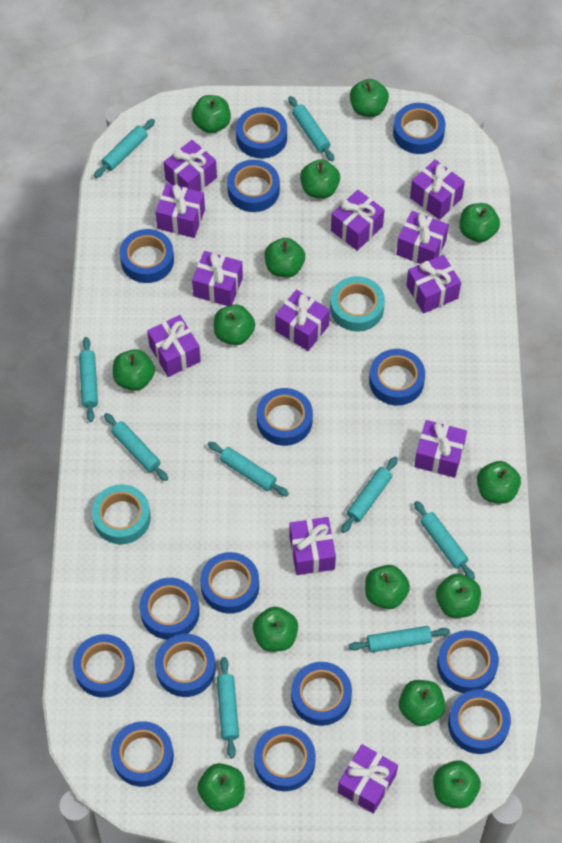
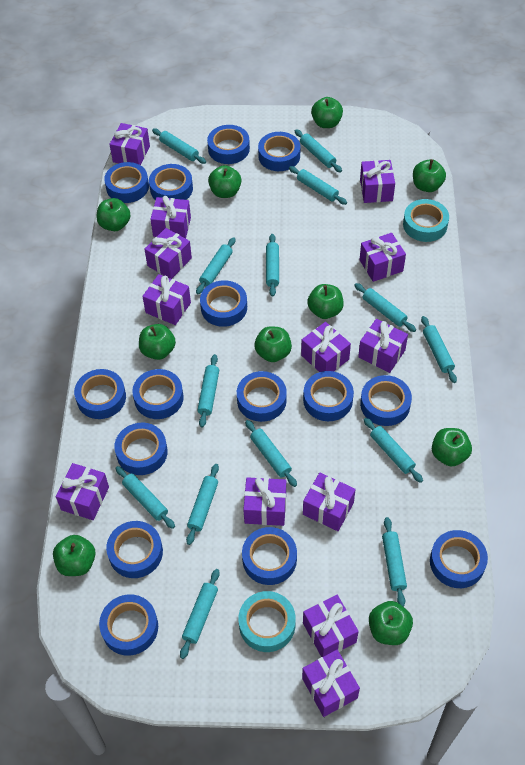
green apple: [113,349,155,391] [192,95,231,133] [197,763,245,812] [214,304,255,345] [253,607,298,651] [265,238,305,277] [300,159,340,198] [350,79,389,117] [365,565,410,609] [399,680,445,726] [433,760,481,809] [436,574,481,618] [459,203,500,242] [477,461,521,504] = 14 -> [53,535,96,576] [96,198,130,231] [139,324,176,360] [208,165,241,198] [254,326,292,362] [307,284,344,319] [311,97,343,128] [369,601,413,645] [413,159,446,192] [432,428,472,467] = 10
purple gift: [147,315,201,377] [155,183,205,238] [164,140,217,191] [192,251,243,306] [275,289,330,351] [289,517,336,575] [331,190,385,251] [338,744,398,814] [396,211,449,264] [406,255,461,314] [410,159,465,220] [414,420,467,478] = 12 -> [55,463,109,520] [109,123,150,165] [142,274,191,325] [145,228,192,279] [150,196,191,239] [243,477,286,526] [301,322,351,372] [302,650,360,717] [303,473,356,531] [303,595,359,657] [358,319,408,373] [360,160,395,203] [360,233,406,282] = 13
turquoise rolling pin: [79,337,98,422] [94,119,155,178] [104,413,168,481] [208,442,289,496] [217,657,239,758] [288,96,334,161] [341,457,398,533] [349,626,450,652] [414,501,475,580] = 9 -> [116,466,175,529] [152,128,206,164] [180,569,220,659] [186,464,219,545] [196,237,235,294] [197,354,219,428] [245,420,297,487] [266,234,279,297] [289,166,347,205] [295,129,342,173] [354,283,416,332] [364,418,423,483] [382,517,407,607] [421,316,457,383] = 14

